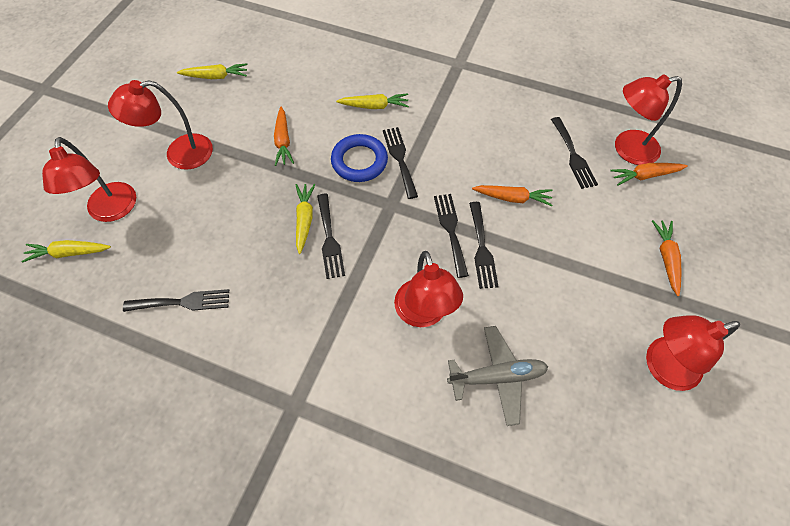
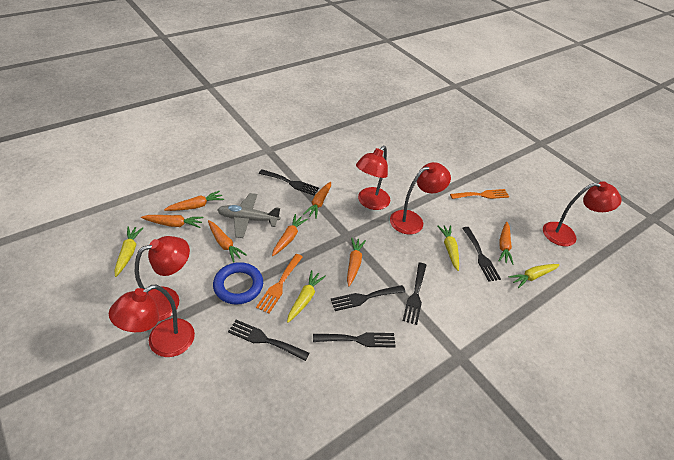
orange carrot: [274,107,294,166] [472,185,552,206] [610,163,688,186] [652,220,682,296] = 4 -> [141,215,203,228] [164,191,224,211] [208,220,247,262] [272,214,308,256] [303,182,331,219] [347,237,366,286] [499,222,514,265] = 7
orange fork: none = 0 -> [256,254,303,314] [450,189,509,199] = 2

